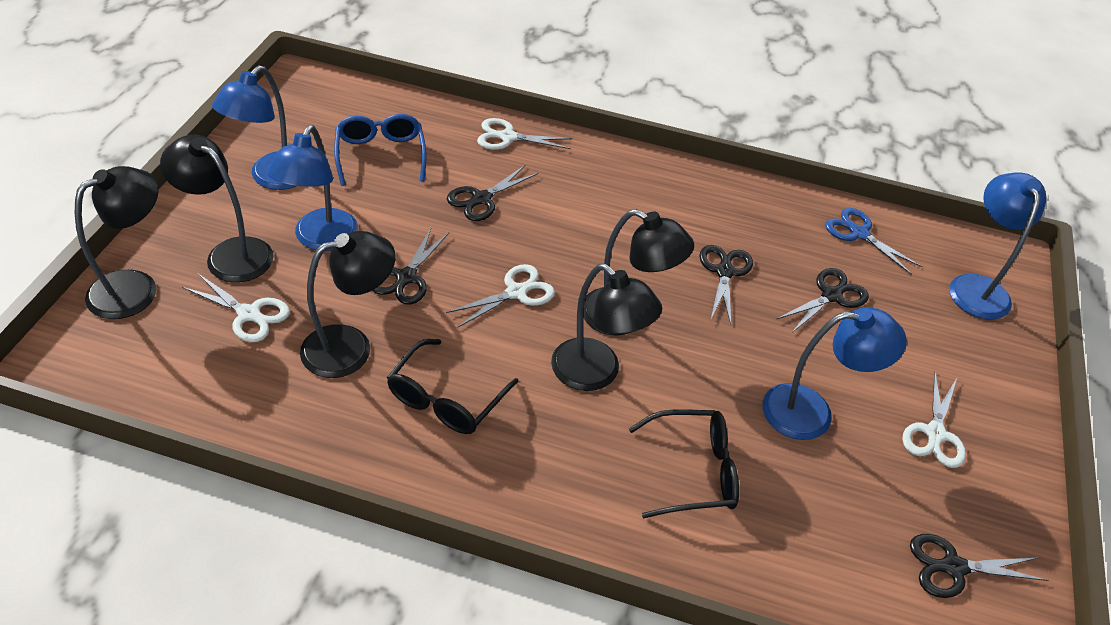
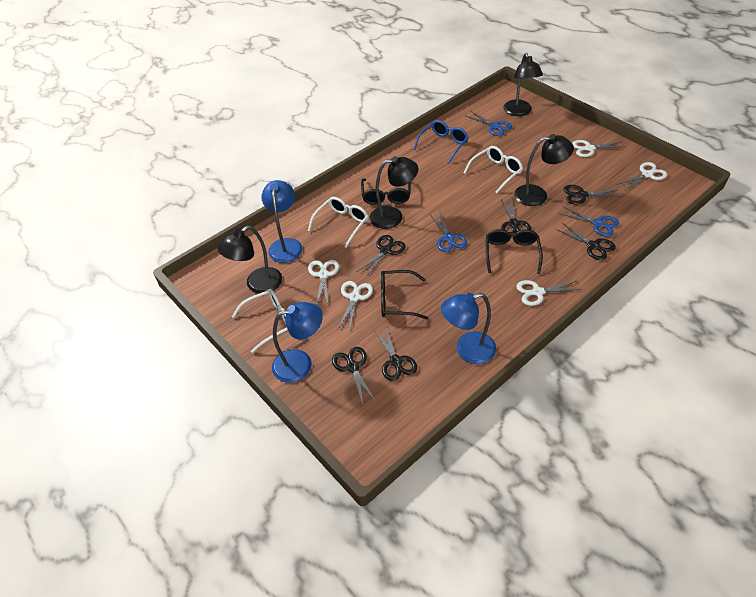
black glasses: [387,339,519,434] [629,409,739,518] = 2 -> [361,179,411,205] [381,270,428,319] [486,229,543,274] = 3
black lamp: [75,166,159,319] [160,135,274,282] [300,231,396,378] [551,264,662,391] [583,209,694,336] = 5 -> [218,226,282,294] [370,156,418,229] [503,53,543,116] [514,134,574,206] = 4
black scissors: [372,227,449,304] [447,165,538,221] [699,245,753,324] [777,268,869,333] [910,534,1048,598] = 5 -> [332,347,376,404] [357,235,406,277] [374,326,417,381] [501,198,532,236] [556,223,616,260] [564,185,622,204] = 6
blue lamp: [212,65,296,190] [267,125,358,251] [762,307,907,440] [949,172,1046,320] = 4 -> [261,180,303,263] [272,302,323,383] [441,293,496,364] = 3
blue scissors: [825,208,923,275] = 1 -> [430,212,467,252] [466,111,512,136] [559,206,619,237] = 3
white glasses: none = 0 -> [232,289,288,353] [308,197,369,248] [464,146,523,193] = 3
white scissors: [182,274,290,342] [446,264,555,328] [477,118,572,150] [902,372,966,468] = 4 -> [308,260,339,304] [338,281,373,329] [516,280,581,306] [572,140,626,157] [617,162,667,191] = 5

